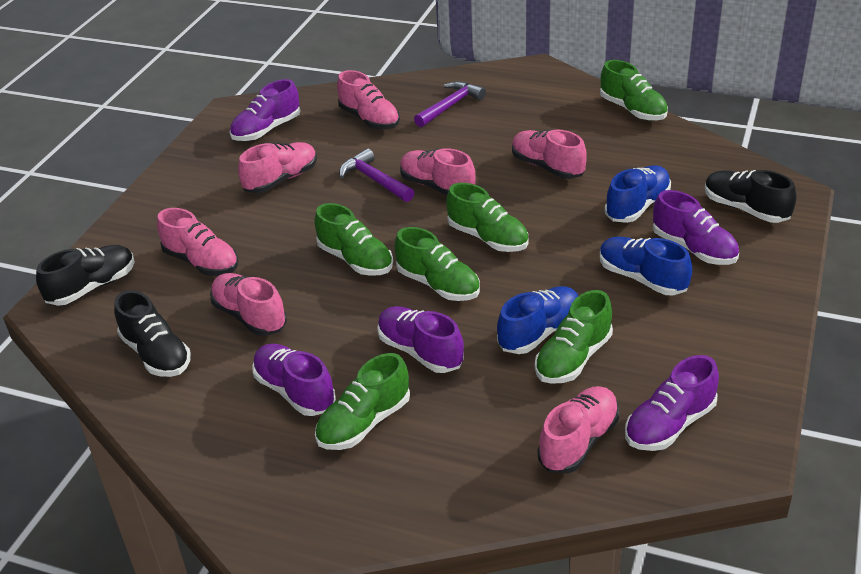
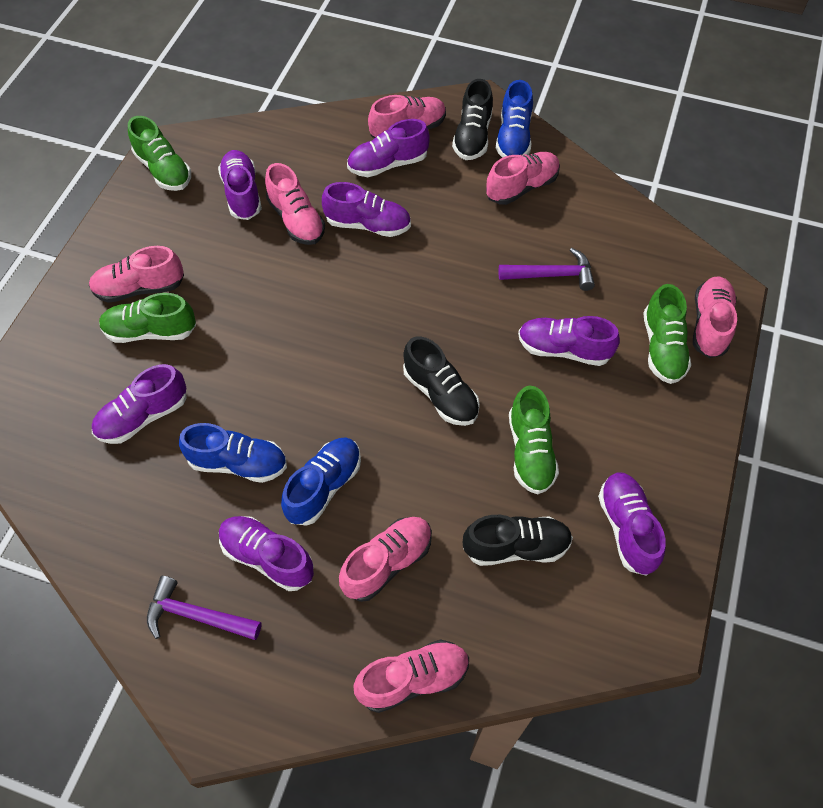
green shoe: [314,203,393,276] [315,353,410,450] [395,227,480,301] [446,183,529,252] [535,290,613,384] [600,60,668,121] = 6 -> [99,293,196,343] [128,116,191,191] [509,386,559,494] [643,284,691,384] = 4
purple shoe: [230,79,300,141] [252,344,336,416] [377,306,464,373] [625,355,719,451] [653,190,739,265] = 5 -> [92,364,187,444] [218,150,262,220] [219,516,314,591] [322,182,411,237] [347,119,430,177] [518,316,620,366] [598,472,666,576] = 7

